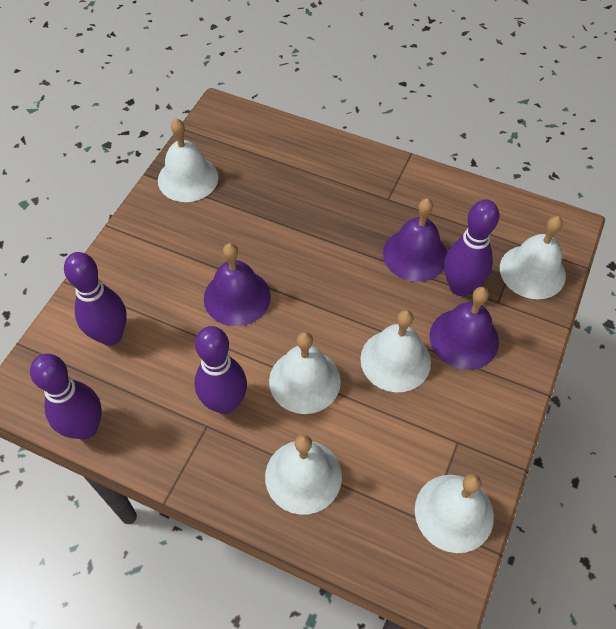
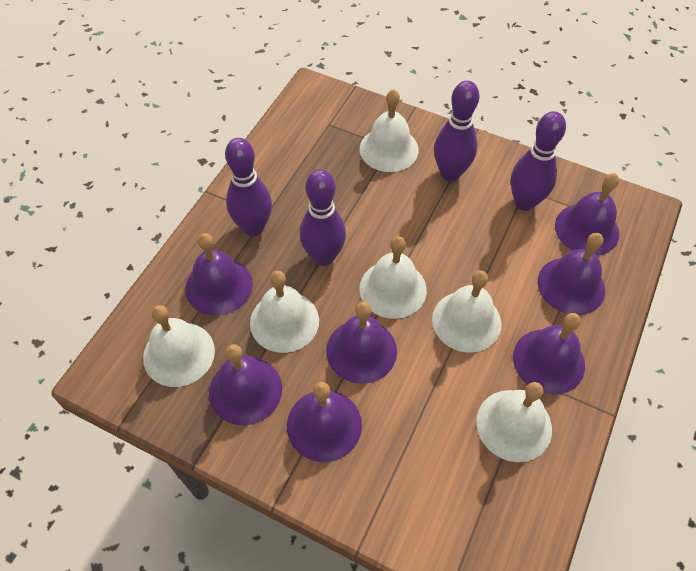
purple bell: [204,243,271,326] [383,198,447,282] [430,287,499,370] = 3 -> [185,233,253,316] [209,344,282,425] [287,382,362,462] [326,302,397,384] [513,313,585,395] [538,233,605,315] [555,173,619,256] = 7

